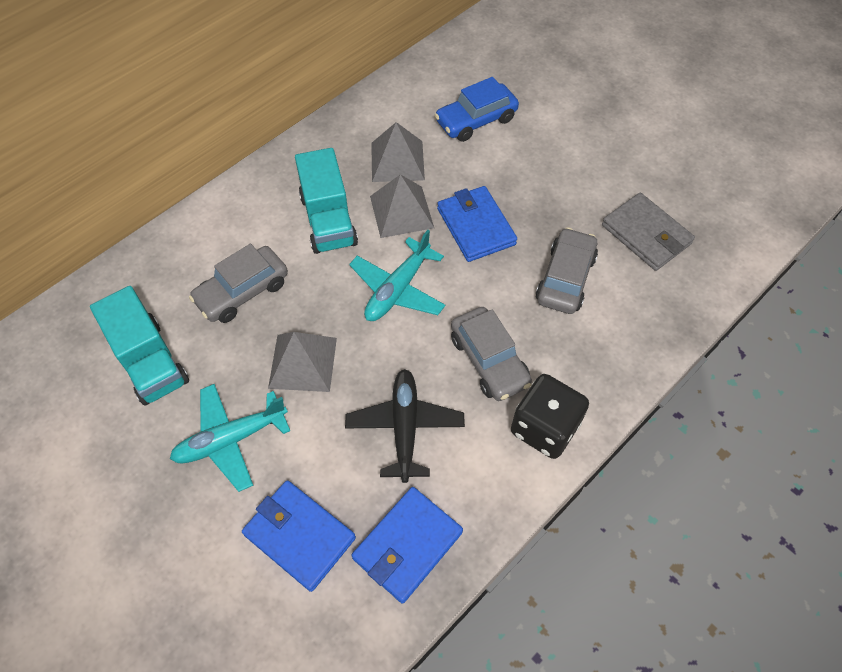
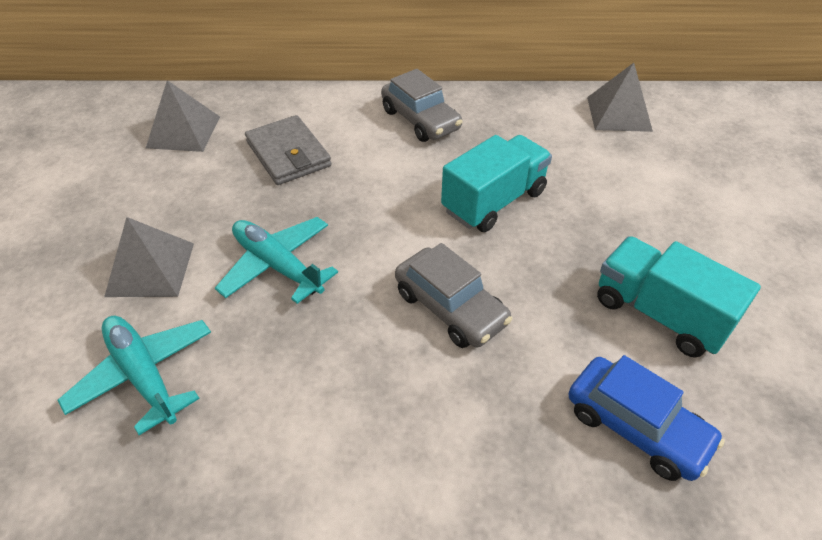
black dice: [511,374,589,459] = 1 -> none = 0
black plane: [345,369,465,483] = 1 -> none = 0
blue wallet: [242,480,356,592] [351,487,463,603] [437,186,517,262] = 3 -> none = 0
grey car: [189,244,288,323] [451,307,532,401] [536,227,598,314] = 3 -> [381,69,462,142] [395,243,512,348] = 2

